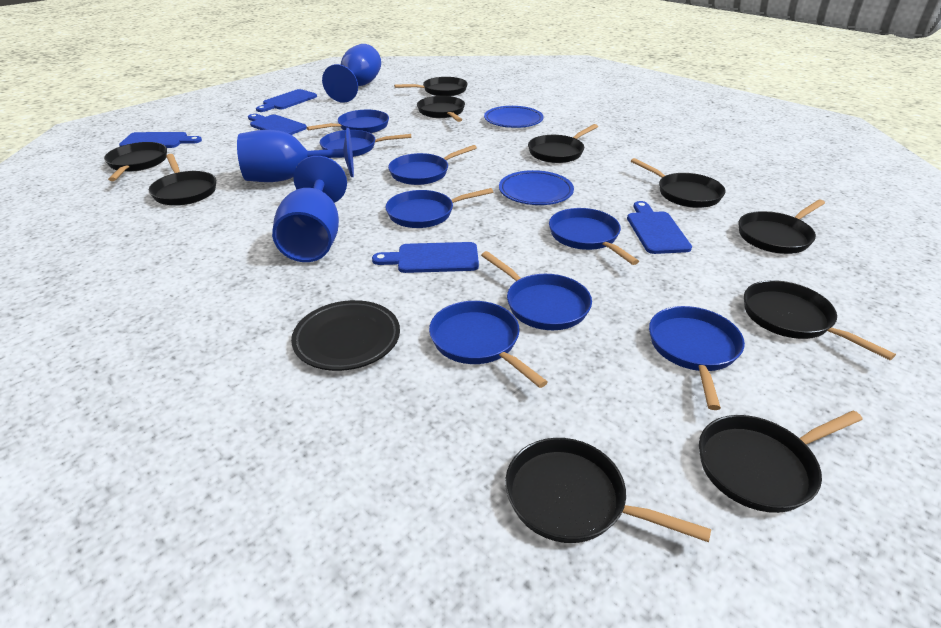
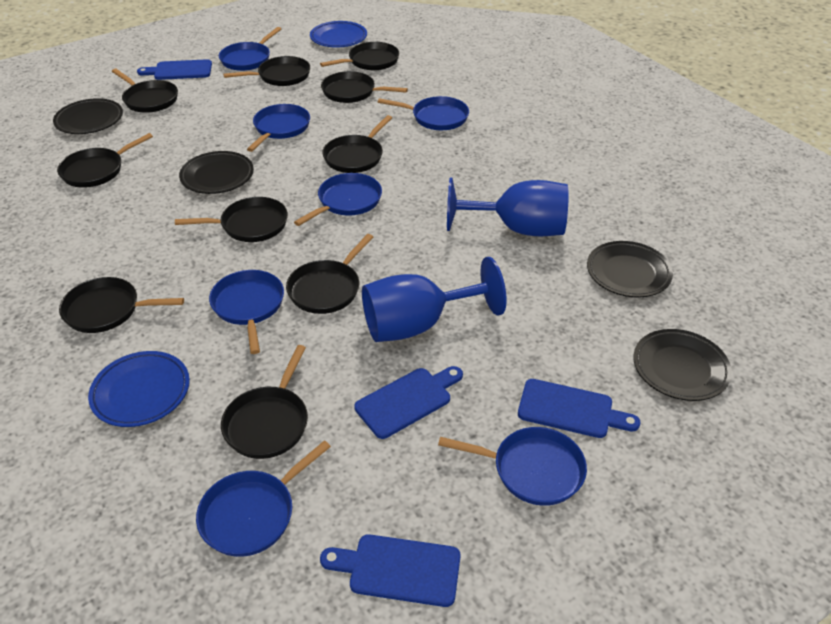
black plate: [291,300,400,371] = 1 -> [53,98,123,134] [179,151,254,194] [587,241,673,297] [633,329,732,401] = 4
blue cutting board: [119,132,202,148] [248,114,307,135] [256,89,317,112] [372,242,479,273] [627,201,692,254] = 5 -> [137,59,212,80] [320,534,461,607] [354,366,463,439] [518,379,641,438] = 4
blue goblet: [237,128,354,182] [272,156,347,262] [322,44,381,103] = 3 -> [362,257,506,342] [447,178,569,236] = 2
blue pan: [307,110,389,133] [320,130,411,157] [385,188,493,228] [388,145,477,185] [429,301,548,388] [481,251,592,330] [549,208,639,265] [649,306,745,410] = 8 -> [196,440,331,557] [209,270,284,354] [219,27,281,71] [247,104,310,152] [294,173,382,226] [378,96,469,130] [438,427,587,506] = 7

